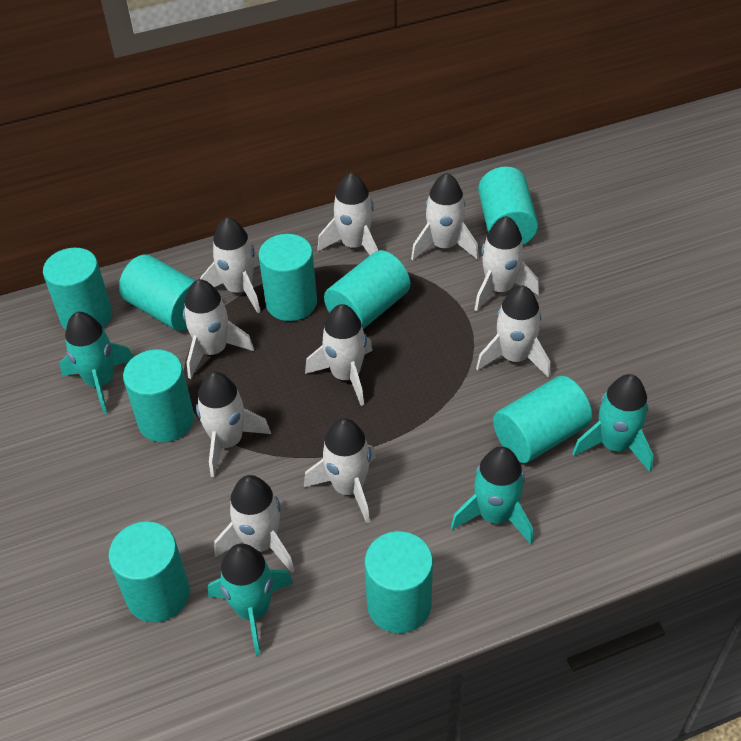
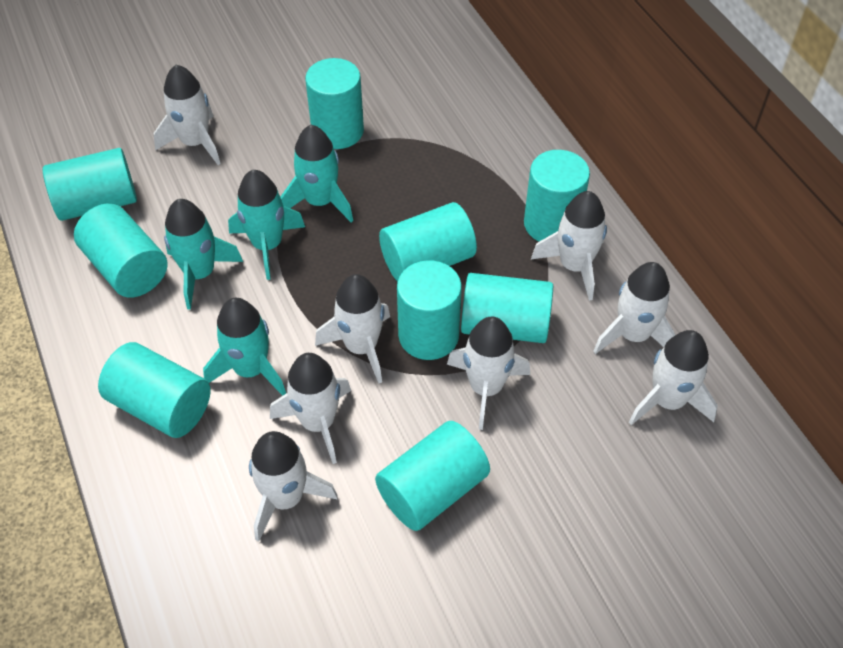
white rocket: [183,279,254,379] [196,372,271,477] [200,217,260,313] [214,475,295,573] [304,418,376,523] [305,304,373,406] [317,172,378,255] [411,173,479,260] [475,216,539,312] [476,285,550,378] = 10 -> [154,65,221,165] [249,431,338,542] [270,353,351,464] [315,274,390,383] [447,317,530,430] [531,191,607,301] [593,262,675,354] [629,330,718,425] = 8

